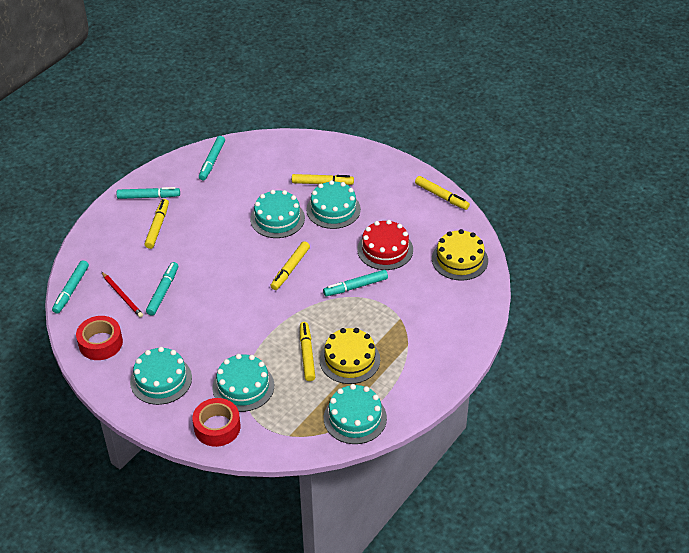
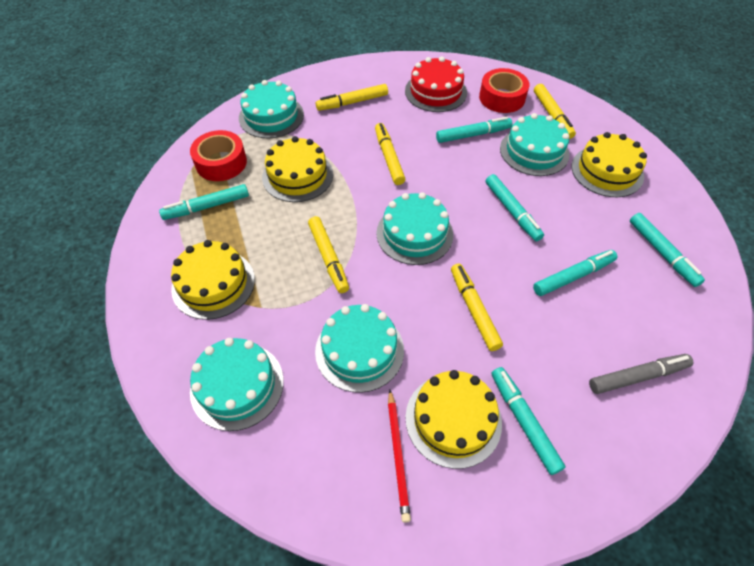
grey marker: none = 0 -> [589,354,693,394] = 1
turquoise marker: [52,260,89,314] [117,187,180,199] [146,262,178,316] [199,136,225,180] [323,270,388,296] = 5 -> [159,184,249,220] [436,117,512,143] [486,174,544,241] [492,367,565,475] [533,250,617,296] [630,213,705,287] = 6
yellow cake: [320,328,380,384] [432,229,488,281] = 2 -> [171,240,255,320] [262,136,333,202] [405,370,502,469] [571,132,647,197] = 4

